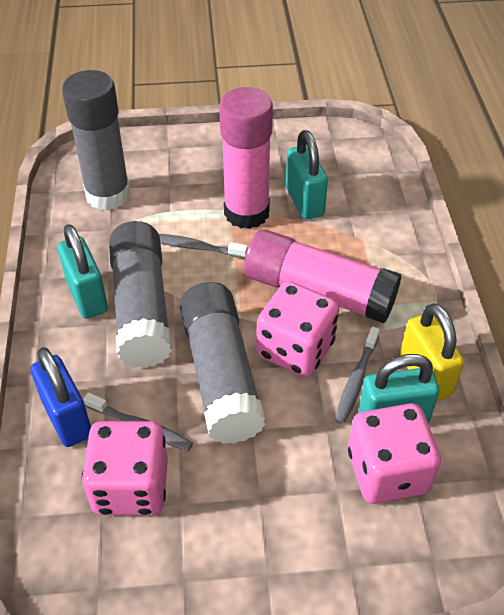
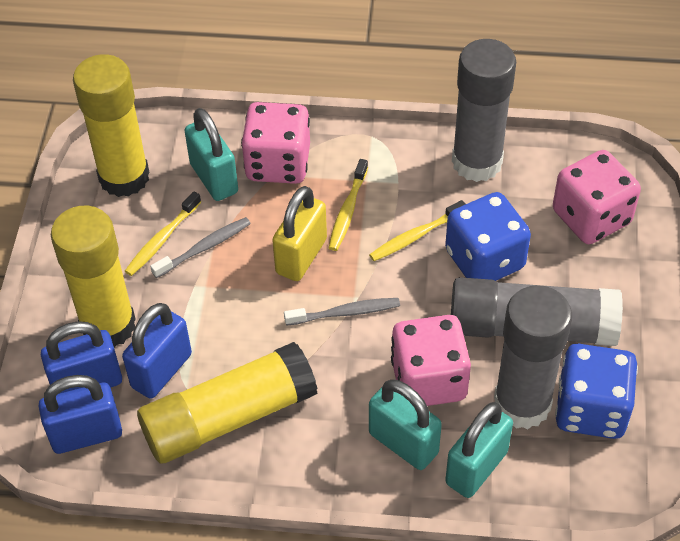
blue dice: none = 0 -> [445,192,531,281] [555,344,638,439] = 2
blue padlock: [31,347,91,447] = 1 -> [39,375,122,454] [41,321,122,394] [122,303,192,399] = 3
grey toothbrush: [83,392,193,451] [159,234,248,258] [335,327,380,424] = 3 -> [150,217,251,278] [284,298,400,326] = 2
pink glue stick: [219,87,273,229] [244,229,401,323] = 2 -> none = 0
yellow glue stick: none = 0 -> [51,206,136,347] [73,54,150,197] [137,342,318,463] = 3
yellow toothbrush: none = 0 -> [125,191,201,276] [329,159,368,251] [369,200,465,261] = 3

